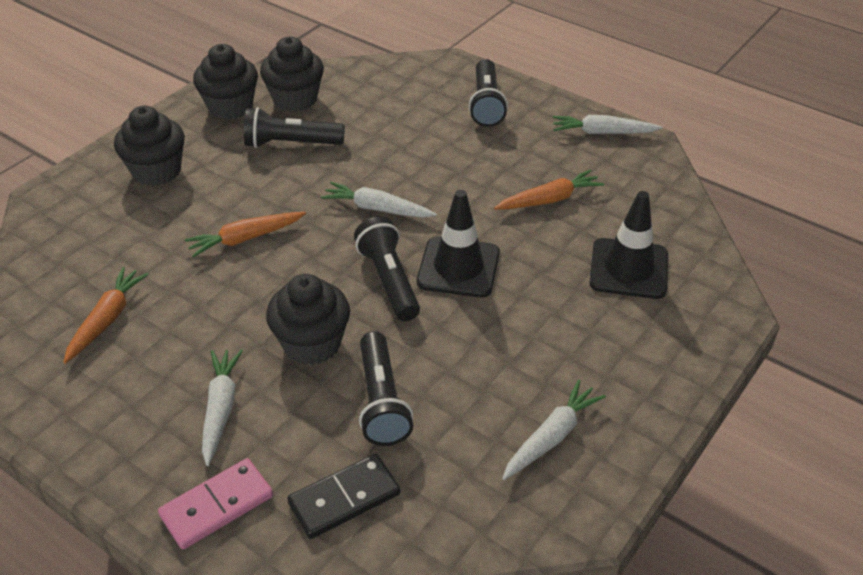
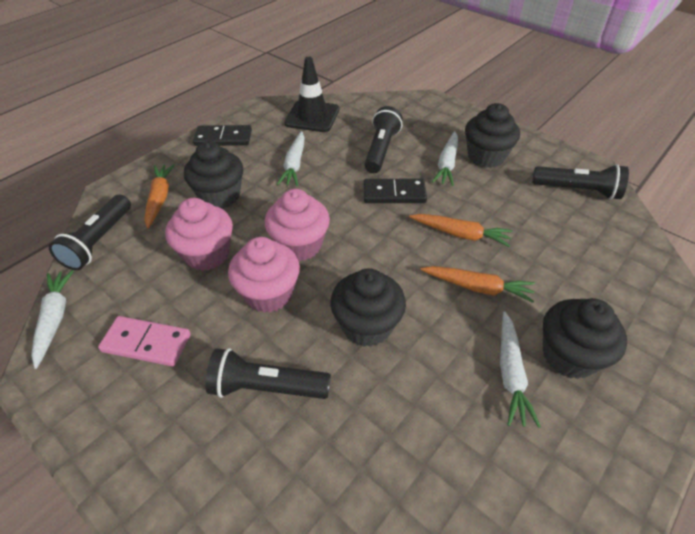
black domino: [287,454,400,539] = 1 -> [193,125,252,146] [364,179,427,203] = 2
black traffic cone: [417,190,500,298] [589,191,668,299] = 2 -> [284,57,339,132] = 1
pink cupcake: none = 0 -> [165,198,233,271] [228,237,300,313] [265,189,330,261] = 3

